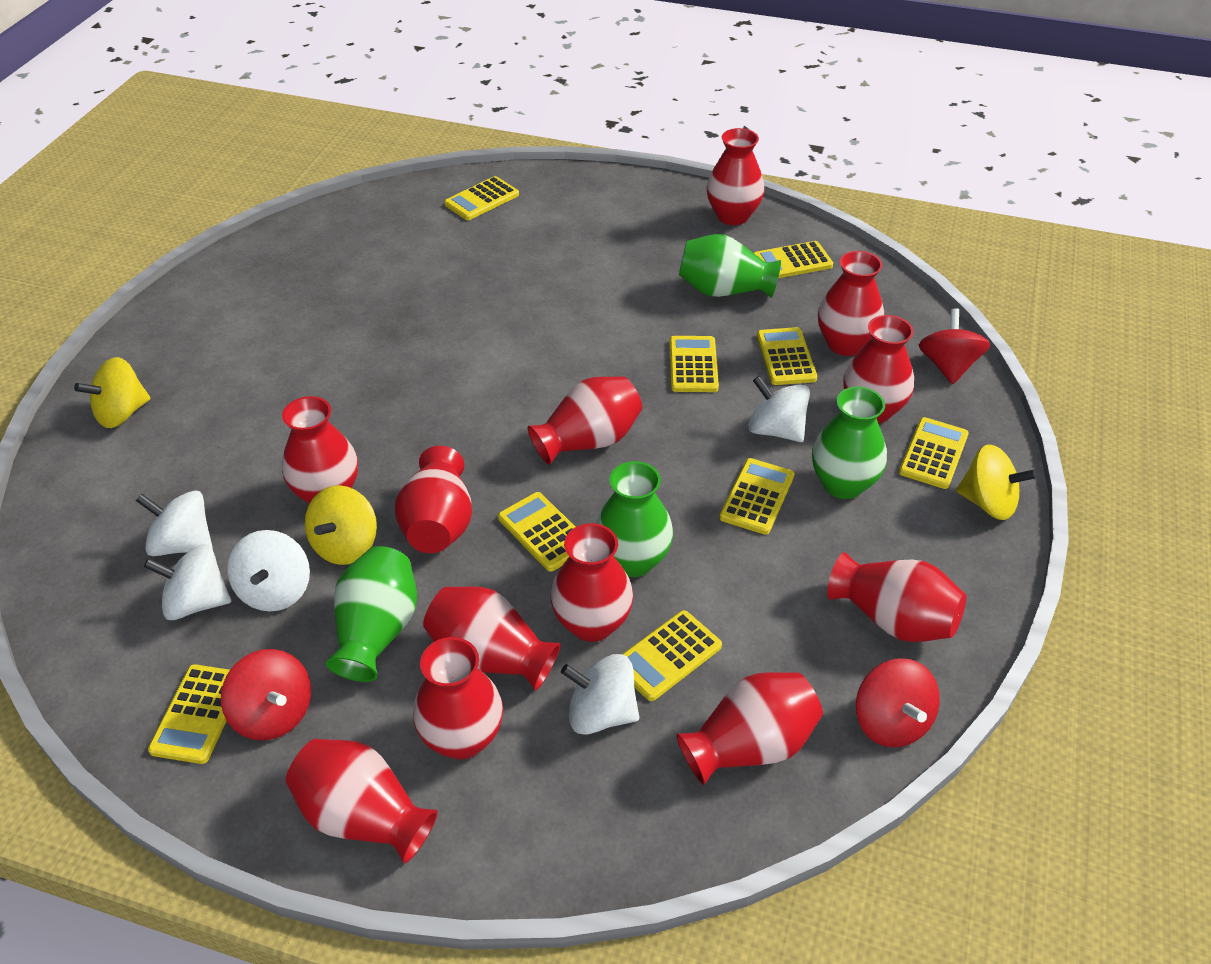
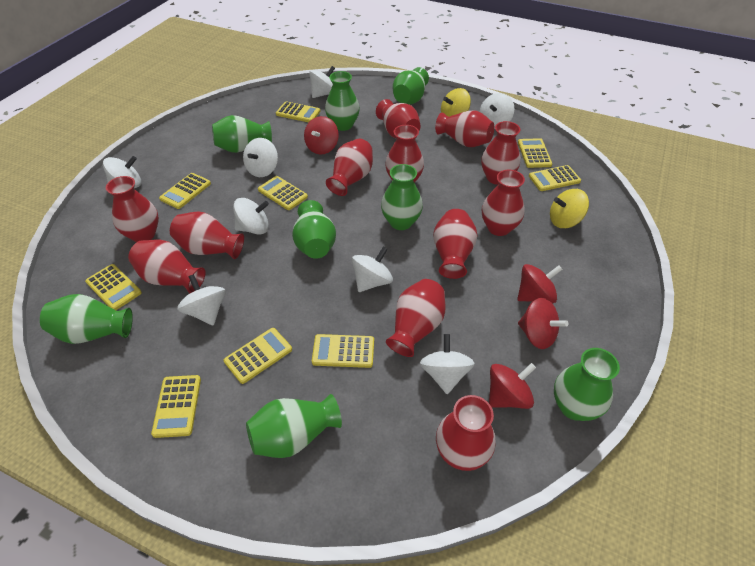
green vase: [326,546,417,682] [596,461,673,577] [679,234,781,298] [812,387,887,499] = 4 -> [40,294,133,344] [212,115,272,153] [246,394,342,458] [292,200,336,259] [325,71,360,131] [381,164,423,230] [393,67,429,105] [554,348,620,421] = 8
red spinning top: [221,649,311,740] [856,658,940,747] [919,309,990,384] = 3 -> [304,116,339,155] [489,363,536,409] [517,264,563,303] [518,298,568,349] = 4
white spinning top: [136,491,213,556] [144,544,231,620] [227,530,310,611] [561,654,639,735] [748,376,810,442] = 5 -> [103,156,141,188] [177,274,226,326] [233,198,269,235] [243,138,278,177] [309,66,335,98] [352,247,393,292] [420,334,475,394] [480,93,514,129] = 8
yellow spinning top: [74,357,150,428] [305,485,377,565] [956,444,1037,520] = 3 -> [441,88,471,117] [550,189,589,228] = 2

